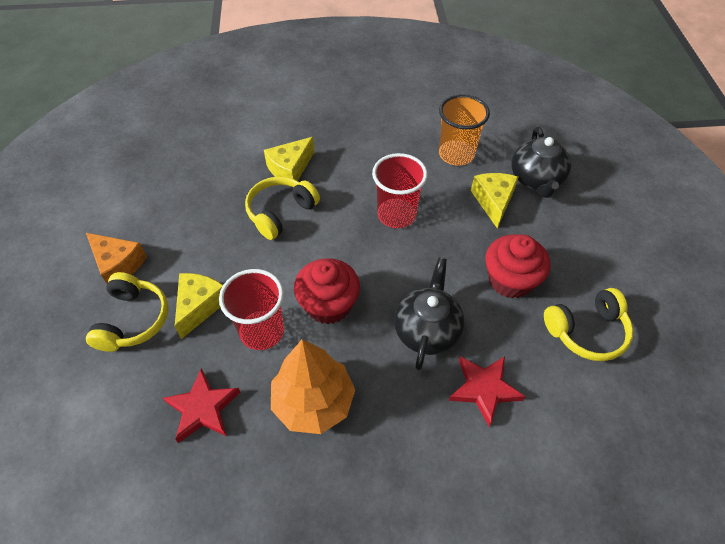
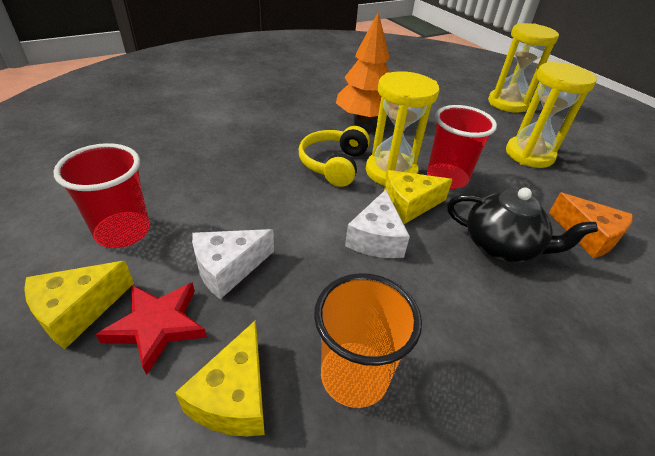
black teapot: [394,258,465,370] [512,127,571,198] = 2 -> [447,188,598,263] = 1
red cupcake: [294,258,360,324] [486,234,550,299] = 2 -> none = 0
red star: [163,368,240,443] [449,356,526,426] = 2 -> [96,282,207,375] = 1
white cheese: none = 0 -> [192,229,274,299] [345,190,410,258] = 2
yellow headphones: [86,272,169,352] [245,176,320,240] [544,288,634,361] = 3 -> [299,126,370,187] = 1
yellow hourglass: none = 0 -> [366,71,440,186] [488,23,559,113] [506,62,597,168] = 3

